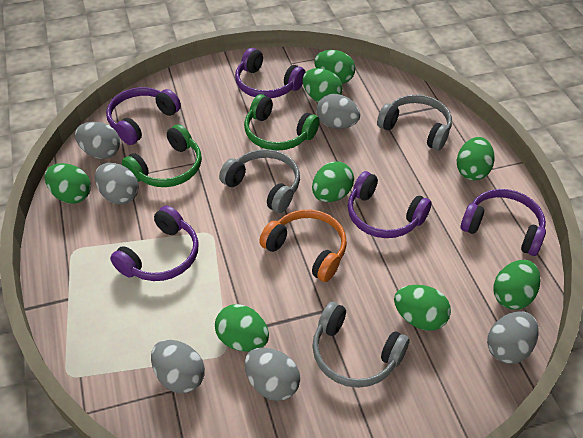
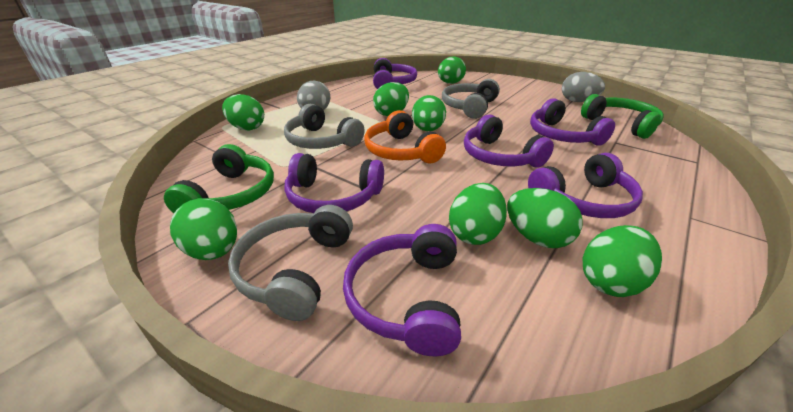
grey egg: [75,122,120,159] [95,163,139,205] [151,340,205,393] [244,347,300,401] [317,94,360,129] [487,311,539,364] = 6 -> [297,81,330,110] [562,72,605,102] = 2
purple headphones: [106,87,181,145] [110,206,199,281] [235,48,306,98] [348,171,431,238] [461,189,546,256] = 5 -> [284,153,384,213] [343,224,461,356] [373,58,417,89] [464,115,554,168] [528,153,643,218] [530,98,615,146] = 6

